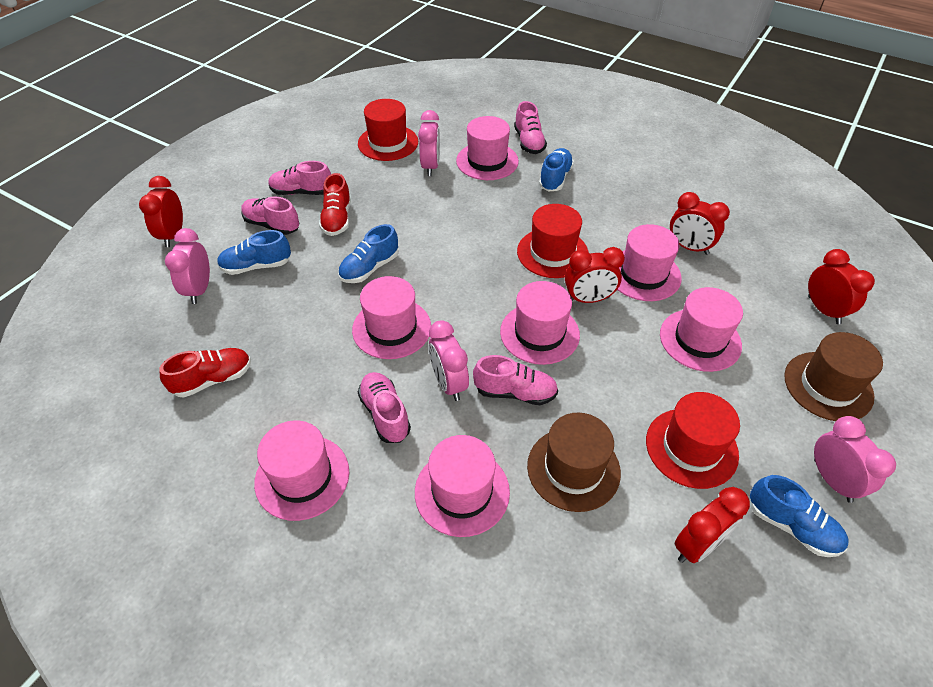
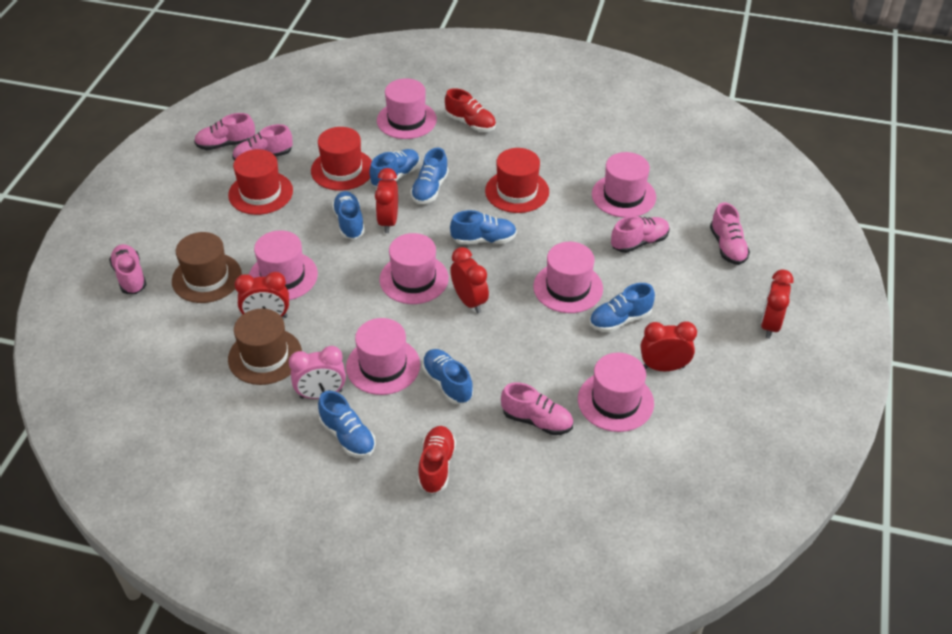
blue shoe: [217,230,291,275] [338,224,399,283] [539,148,574,192] [750,475,849,557] = 4 -> [318,391,376,458] [332,191,365,239] [369,149,420,187] [410,148,449,204] [422,349,473,404] [450,210,517,245] [589,283,655,332] = 7
pink clock: [165,228,210,304] [418,110,440,176] [429,320,469,401] [814,416,896,503] = 4 -> [289,346,346,399] = 1
pink shoe: [241,197,300,235] [268,161,331,195] [358,372,411,443] [473,355,558,405] [514,101,547,154] = 5 -> [109,244,147,294] [194,113,255,150] [232,124,293,161] [501,382,573,435] [611,216,670,253] [710,203,750,265] = 6

